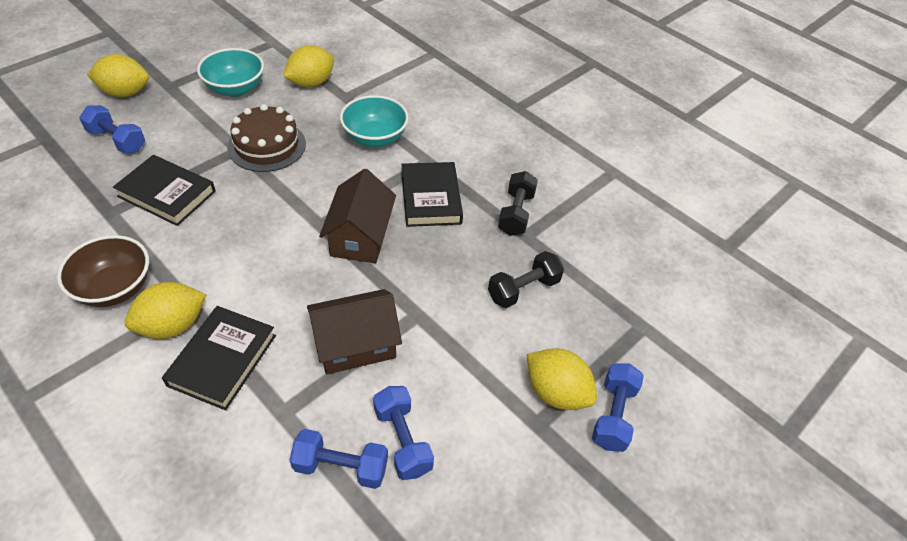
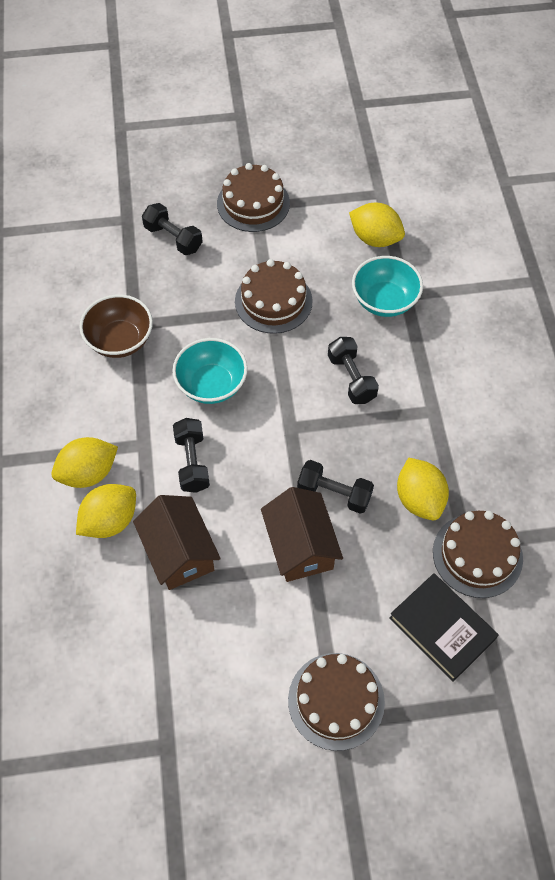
black book: [113,155,216,226] [162,306,276,411] [401,162,463,227] = 3 -> [389,573,499,682] = 1
black dumbbell: [488,251,564,308] [498,171,538,236] = 2 -> [142,203,203,255] [173,418,210,493] [297,460,374,514] [328,337,379,404] = 4
blue dumbbell: [79,105,145,153] [290,429,388,489] [373,386,434,480] [592,363,644,452] = 4 -> none = 0
brown cake: [227,104,306,172] = 1 -> [217,163,290,232] [235,259,313,334] [288,653,385,751] [433,511,523,598] = 4

